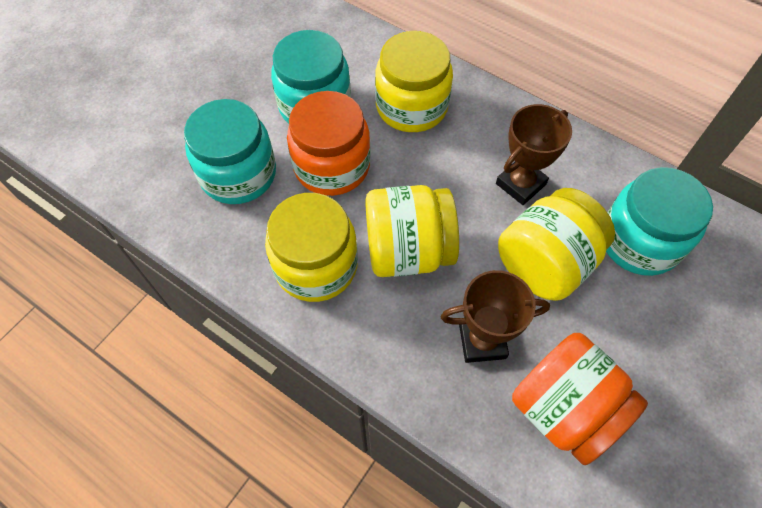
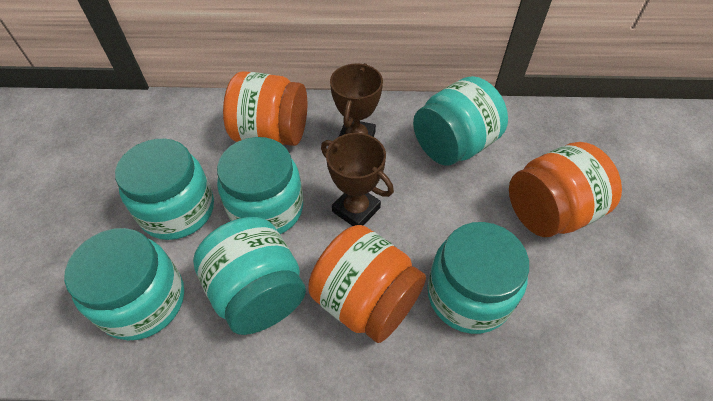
orange jar: [287,91,371,196] [512,333,648,465] = 2 -> [223,71,307,146] [308,225,426,343] [509,142,622,237] = 3
turquoise jar: [184,99,276,204] [271,30,351,124] [606,167,713,276] = 3 -> [64,228,184,340] [115,138,214,240] [193,217,306,335] [217,137,303,234] [413,76,508,165] [427,222,529,334] = 6
yellow jar: [265,193,358,302] [365,185,459,277] [375,31,453,132] [498,188,615,301] = 4 -> none = 0

